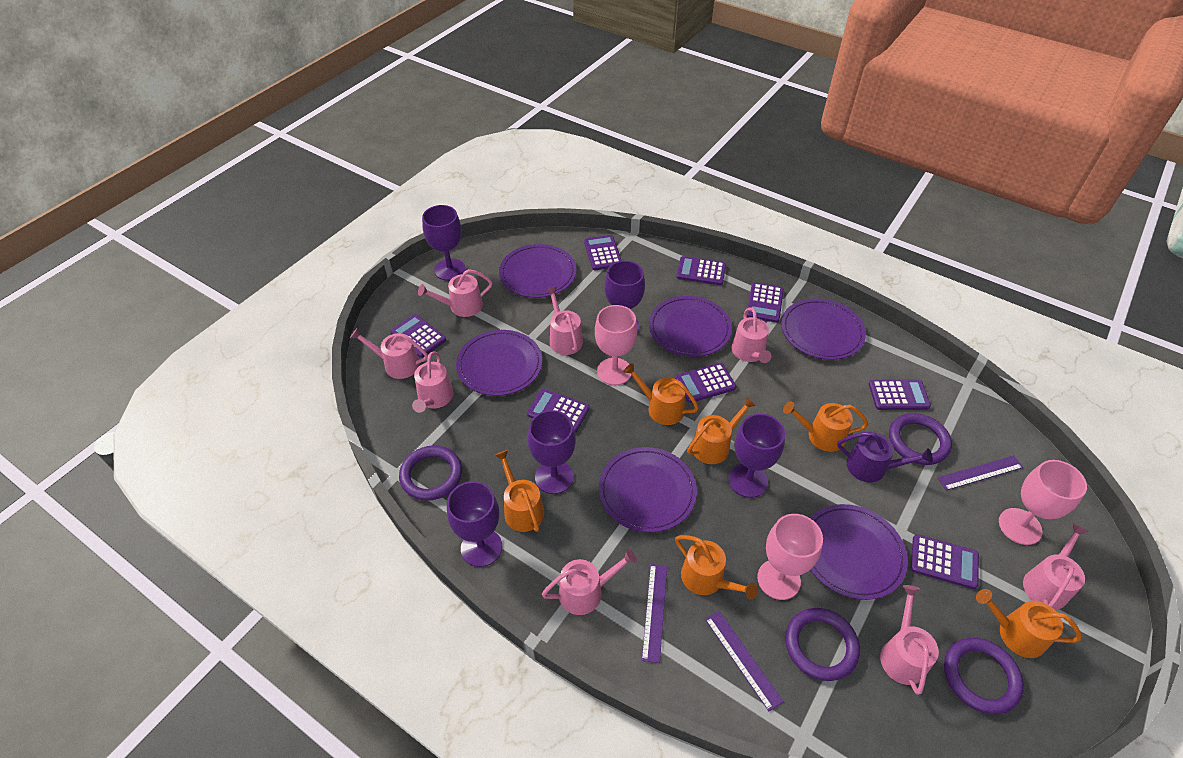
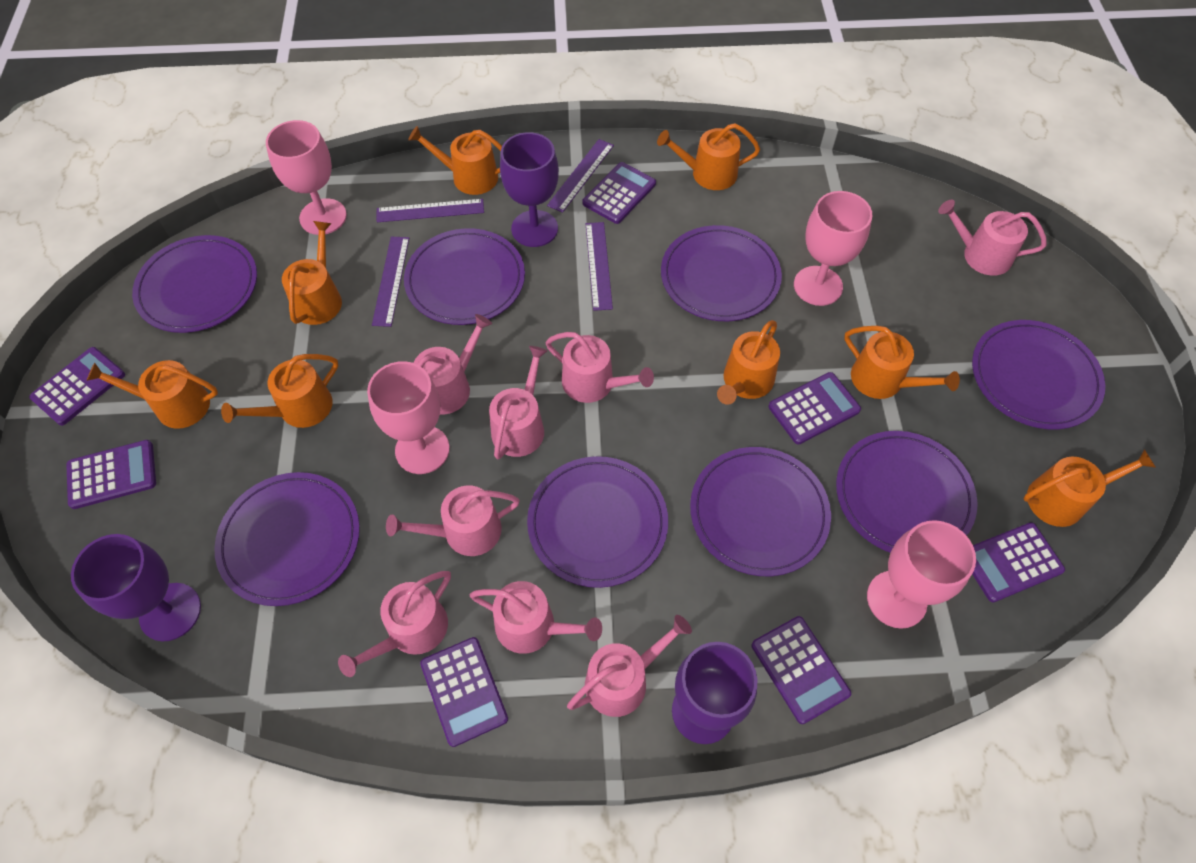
orange watering can: [494,450,544,532] [623,363,699,425] [675,535,758,599] [687,397,756,464] [783,401,868,452] [976,589,1081,658] = 6 -> [87,360,218,429] [221,354,338,428] [282,221,342,325] [408,126,502,195] [657,123,760,190] [717,320,780,405] [844,326,960,399] [1024,449,1156,527] = 8
pink goblet: [595,305,637,385] [757,514,823,600] [999,460,1087,545] = 3 -> [266,120,347,235] [367,361,450,474] [794,191,872,306] [867,520,976,629] = 4
purple calculator: [390,314,446,358] [527,389,590,433] [584,235,622,270] [675,363,736,403] [676,256,726,285] [747,283,784,323] [869,380,931,410] [911,534,979,589] = 8 -> [29,347,125,426] [66,440,156,509] [420,637,508,747] [582,162,656,224] [751,616,851,724] [769,372,861,444] [972,522,1065,602] = 7
purple goblet: [422,205,466,281] [447,481,502,567] [528,410,576,494] [604,261,645,333] [729,414,785,498] = 5 -> [71,534,201,641] [500,132,559,247] [672,642,758,744] = 3
purple plate: [456,330,542,396] [499,244,576,298] [599,447,697,533] [649,296,732,357] [781,298,866,360] [810,504,908,600] = 6 -> [132,235,257,333] [214,472,360,606] [404,228,525,325] [527,456,668,588] [661,225,782,321] [690,447,831,576] [836,431,978,553] [972,320,1105,429] = 8
purple ring: [399,445,462,501] [785,608,860,681] [889,413,952,465] [944,638,1024,714] = 4 -> none = 0
purple ruler: [642,564,667,663] [705,611,784,711] [938,455,1023,491] = 3 -> [372,237,409,327] [377,199,484,222] [547,139,614,213] [586,222,613,311] = 4
purple watering can: [837,432,933,482] = 1 -> none = 0

